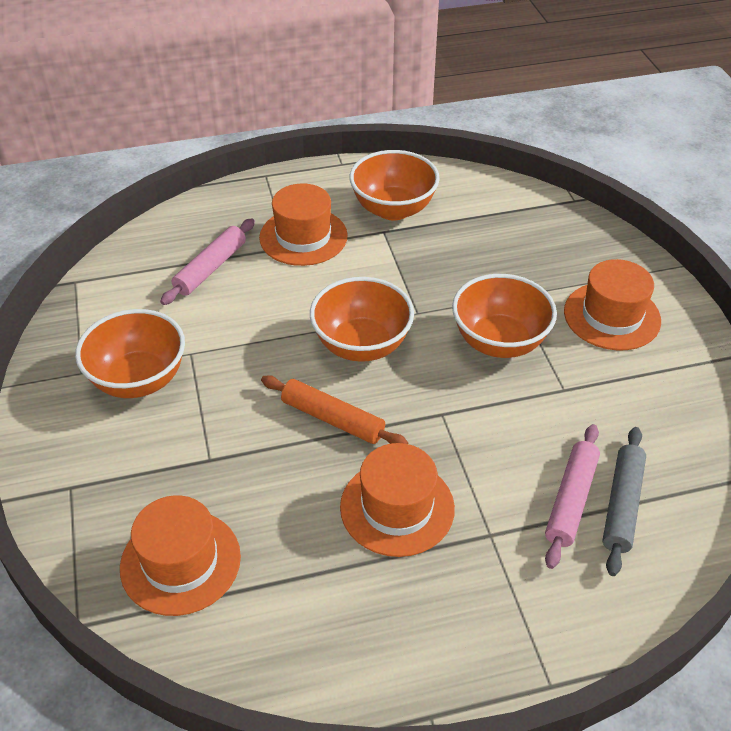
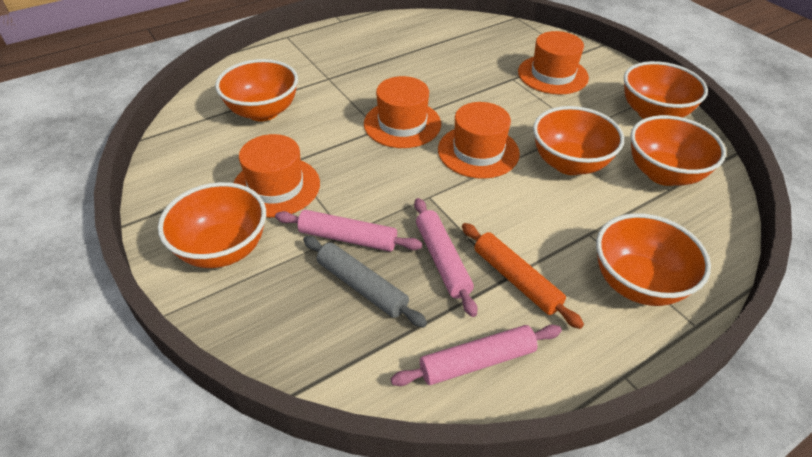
orange bowl: [75,309,185,398] [310,277,414,362] [349,150,440,220] [452,274,557,358] = 4 -> [158,182,266,268] [215,59,298,121] [533,106,624,175] [596,213,711,306] [624,61,708,119] [630,115,726,186] = 6
pink rolling pin: [160,218,255,305] [545,424,600,569] = 2 -> [275,210,422,252] [391,325,562,386] [414,198,478,317] = 3

